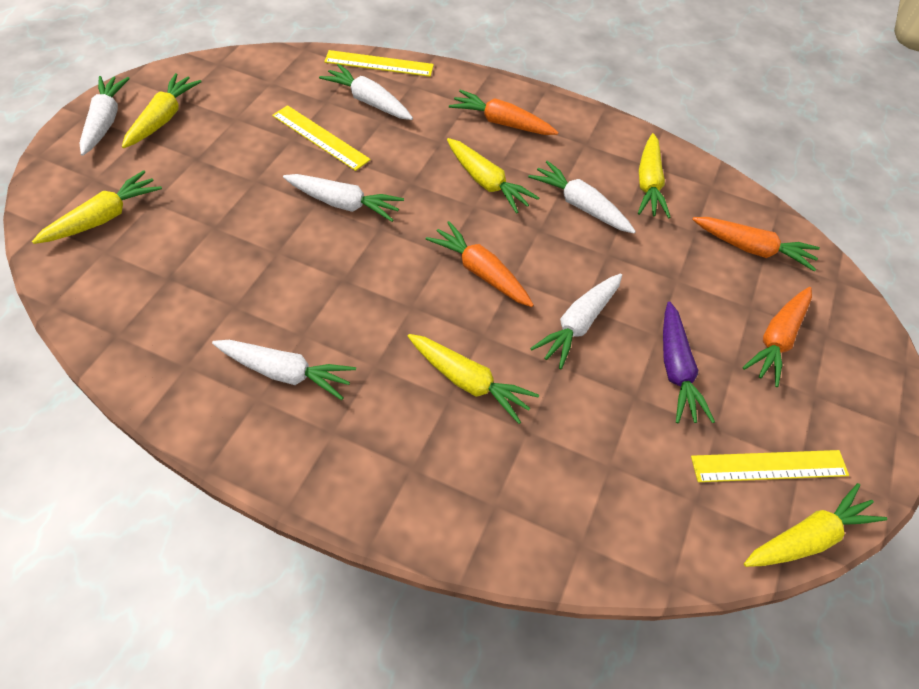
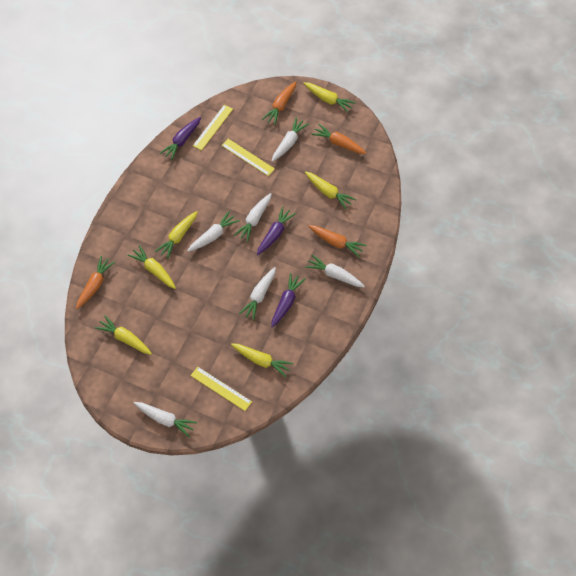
purple carrot: [663,301,715,423] = 1 -> [160,117,201,160] [257,206,296,255] [271,273,306,328] = 3

